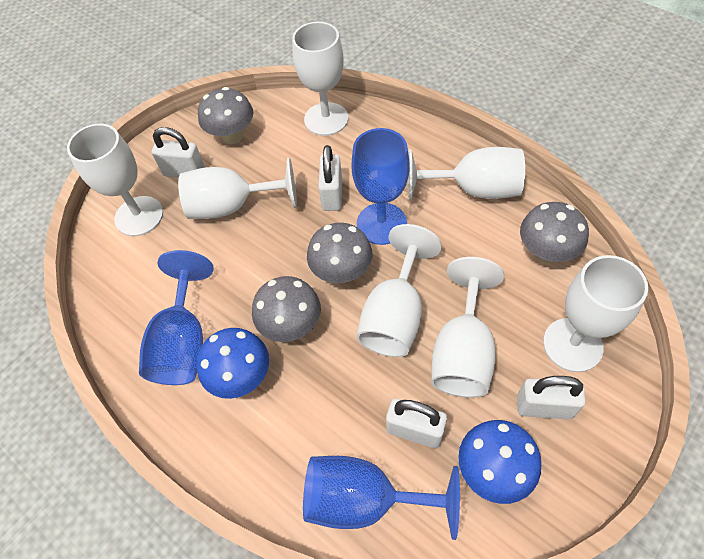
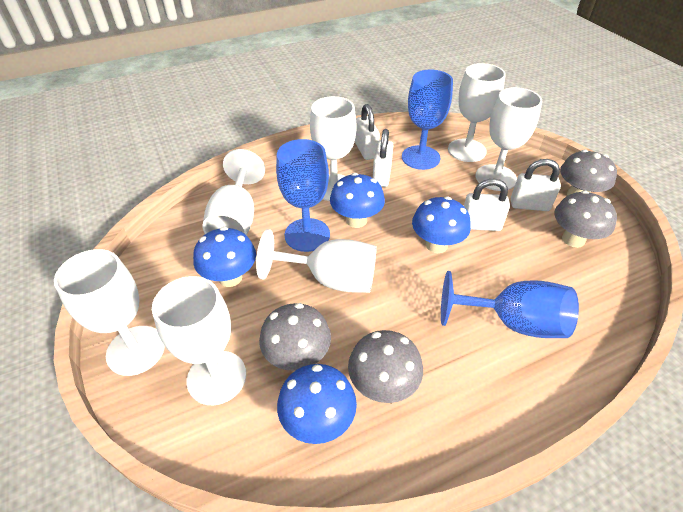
blue mushroom: [197,328,269,399] [458,420,541,504] = 2 -> [193,227,256,287] [277,364,357,444] [330,173,385,228] [412,196,471,253] = 4

